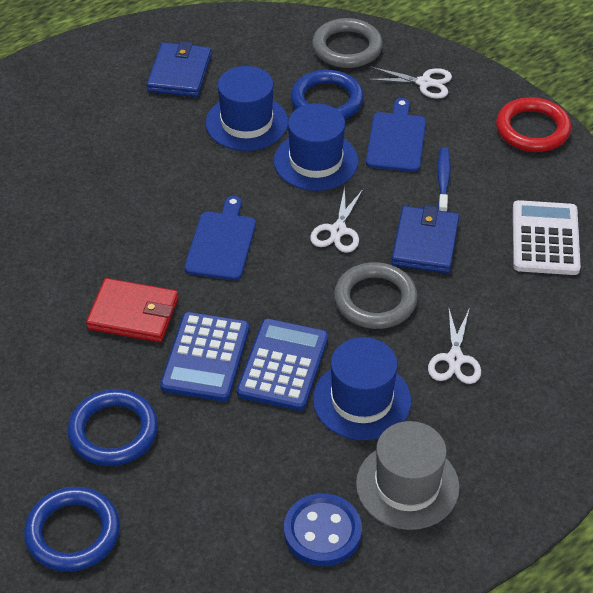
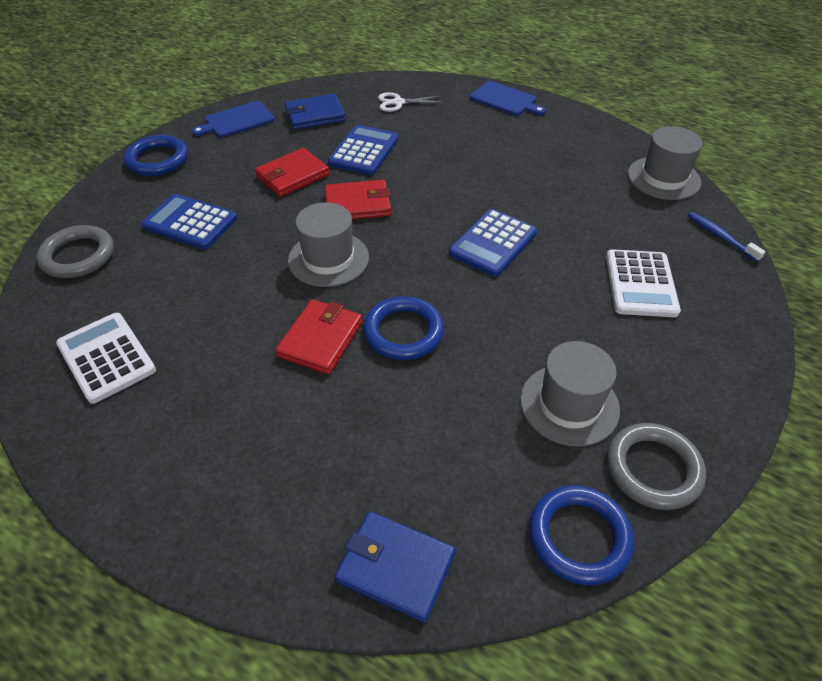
blue button: [284,493,362,566] = 1 -> none = 0
blue calculator: [160,312,249,402] [237,319,328,411] = 2 -> [141,194,237,249] [328,125,399,175] [449,209,537,277] = 3
blue hat: [206,66,288,151] [274,103,359,191] [313,337,411,440] = 3 -> none = 0
grey hat: [356,421,460,530] = 1 -> [288,202,369,287] [520,341,620,447] [628,126,703,200] = 3
red ring: [496,97,571,152] = 1 -> none = 0
red wallet: [86,278,178,342] = 1 -> [255,148,330,197] [275,299,362,374] [324,180,391,219] = 3
white calculator: [513,200,581,275] = 1 -> [56,313,156,404] [606,249,681,317] = 2
white scissors: [310,186,363,253] [368,67,452,99] [428,309,481,384] = 3 -> [378,92,443,112] = 1

